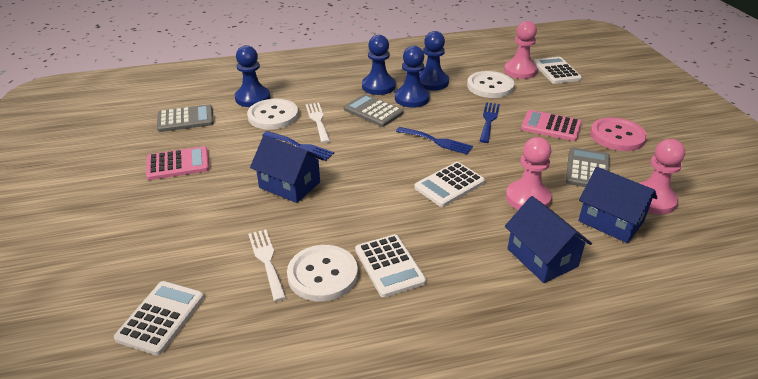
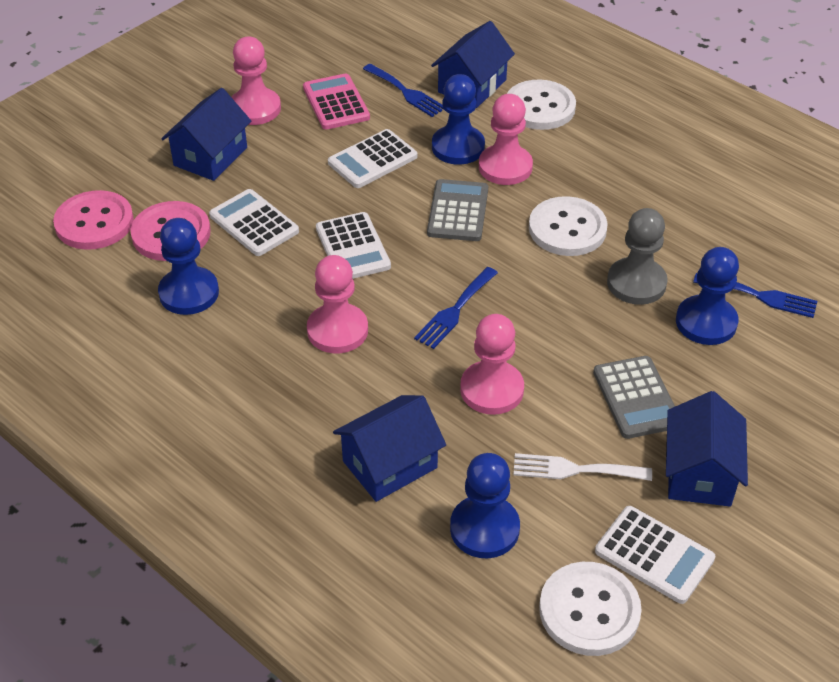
blue house: [250,135,324,203] [505,196,592,283] [578,167,657,243] = 3 -> [161,88,251,181] [333,395,446,502] [431,21,515,108] [666,391,748,506] = 4
grey calculator: [157,104,214,132] [344,94,404,127] [566,147,610,187] = 3 -> [427,179,488,241] [593,356,675,439] = 2
grey pawn: none = 0 -> [607,208,668,305] = 1
pink button: [590,117,647,151] = 1 -> [53,190,134,250] [130,201,211,261] = 2
pink calculator: [146,146,210,180] [521,110,582,141] = 2 -> [303,73,370,130] = 1
pink pawn: [504,21,537,79] [506,137,551,210] [639,139,685,214] = 3 -> [231,36,281,125] [307,255,368,353] [460,314,524,415] [479,94,533,185] = 4
white fork: [248,229,286,302] [306,103,330,143] = 2 -> [514,453,652,481] = 1

